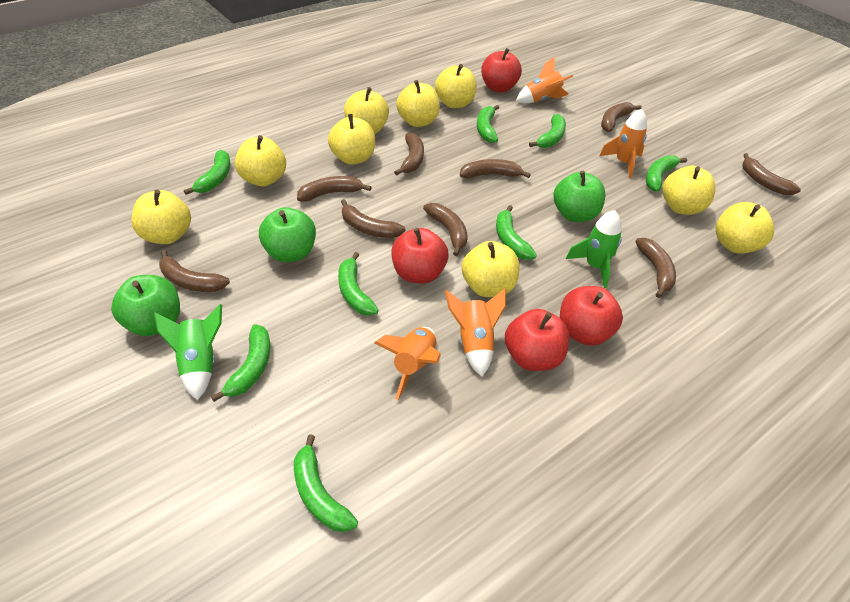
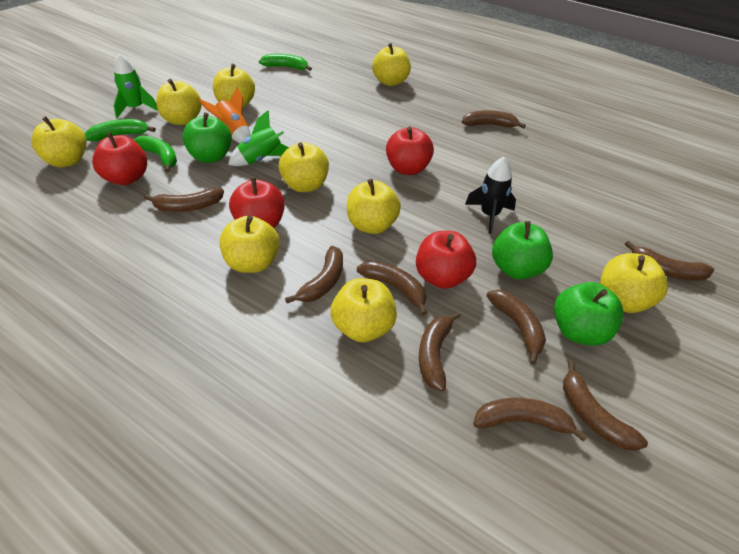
black rocket: none = 0 -> [465,157,516,234] = 1
green banana: [184,150,231,195] [211,324,270,402] [294,434,358,532] [338,252,379,316] [477,105,499,143] [496,205,537,260] [529,114,566,148] [646,155,687,191] = 8 -> [84,119,156,141] [134,135,177,173] [259,54,312,71] = 3
orange rocket: [375,327,441,400] [445,288,506,377] [516,57,573,103] [599,108,647,178] = 4 -> [199,87,251,143] = 1

